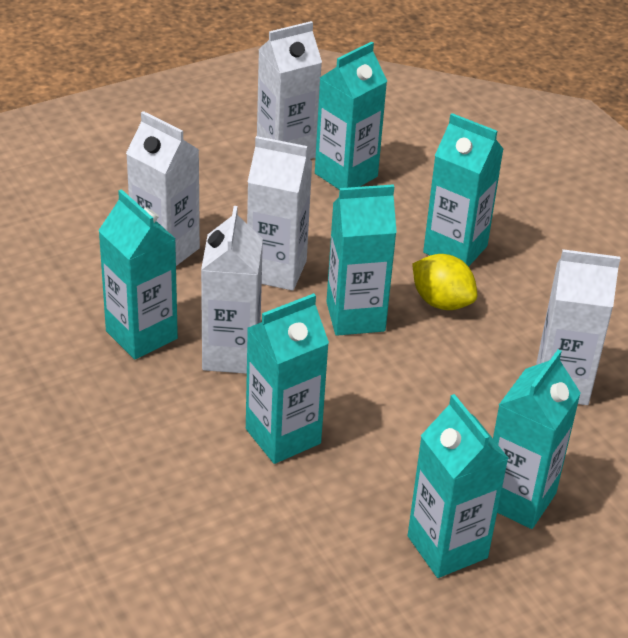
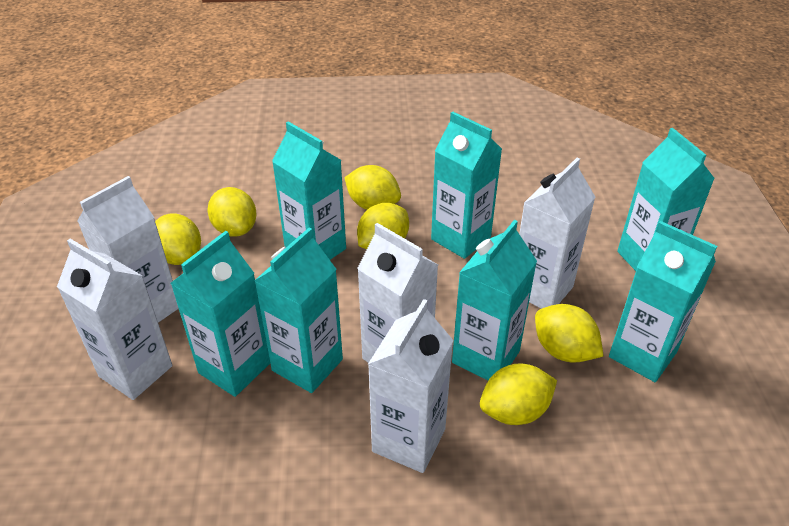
yellow lemon: [412,254,477,310] = 1 -> [155,213,201,265] [208,187,256,236] [344,165,401,210] [357,203,409,249] [480,363,557,425] [535,304,603,362] = 6

